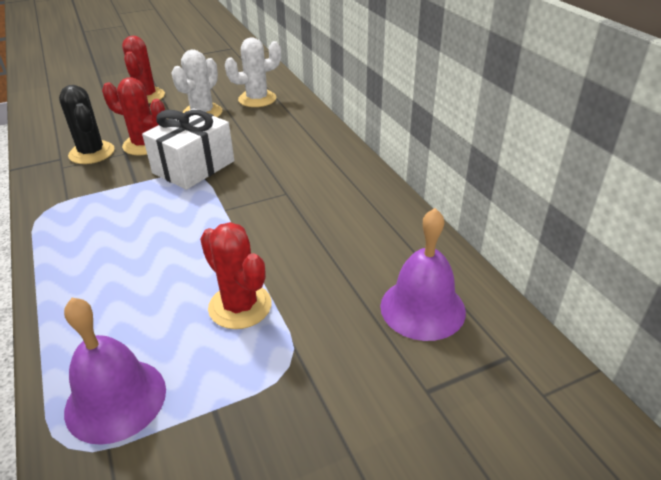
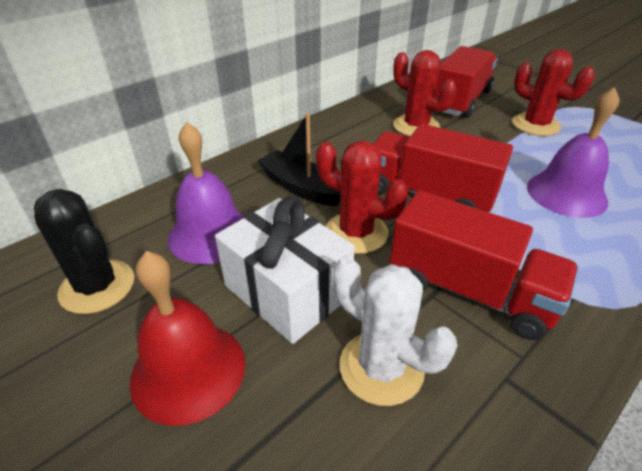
black boat: none = 0 -> [257,114,340,206] = 1
red bell: none = 0 -> [130,251,246,426] = 1
red truck: none = 0 -> [373,124,513,212] [389,190,579,340] [435,46,497,118] = 3
white cactus: [172,50,222,117] [225,37,281,107] = 2 -> [333,256,457,406] = 1

